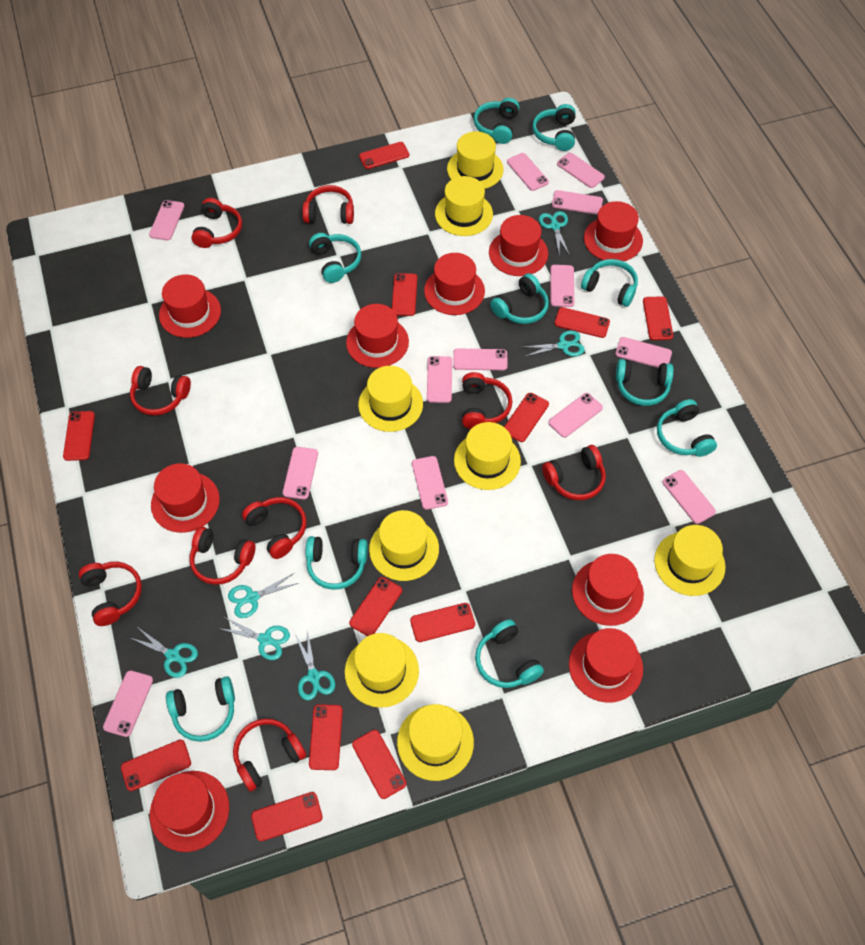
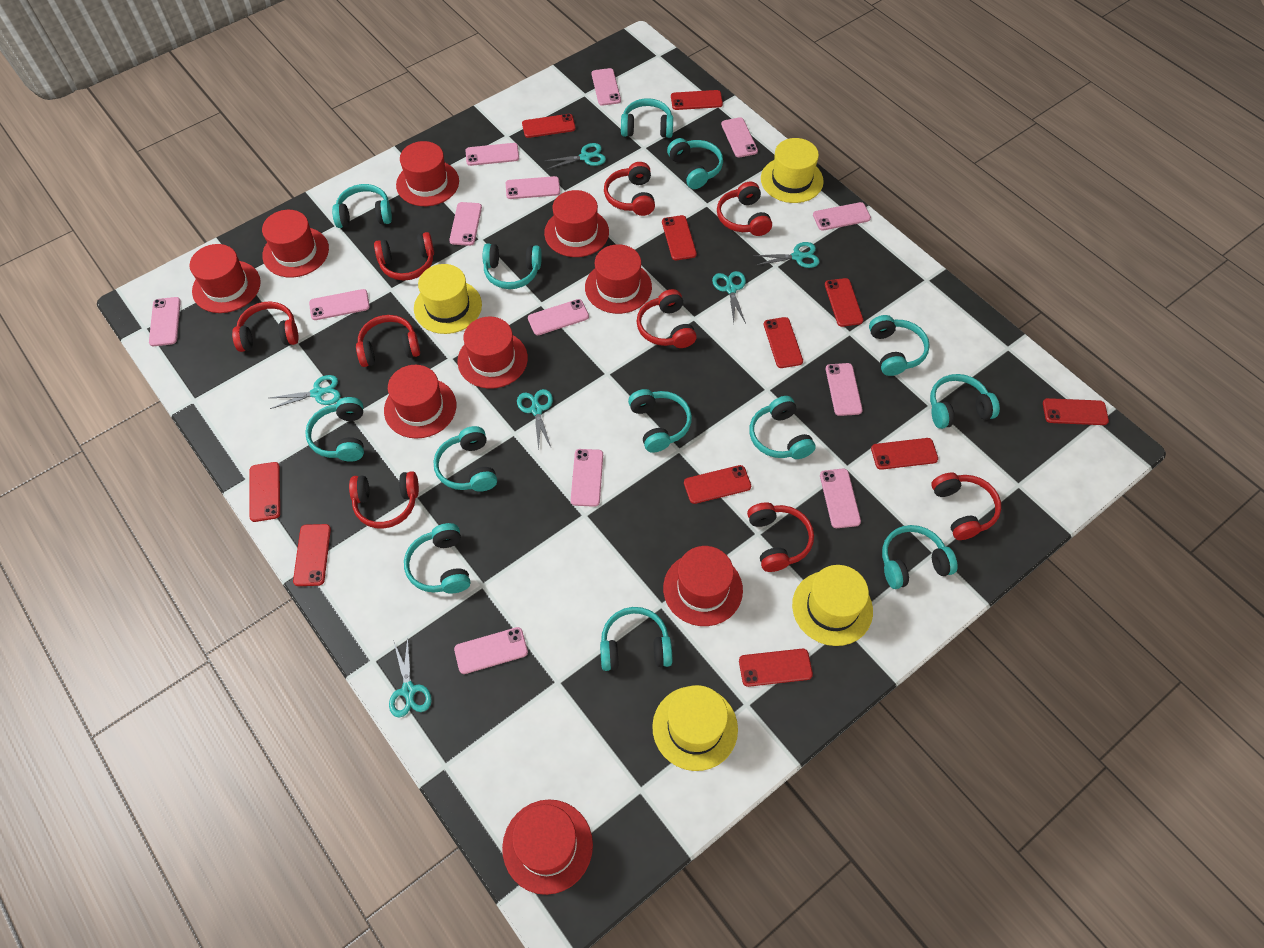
red phone: [63,411,95,461] [121,740,191,791] [251,792,323,841] [309,704,343,770] [349,577,402,636] [352,730,406,799] [359,142,409,169] [392,273,417,316] [410,603,475,642] [504,393,549,442] [554,307,610,338] [643,296,673,340] = 12 -> [249,462,280,522] [293,524,331,586] [522,114,576,138] [662,215,697,260] [671,90,723,110] [684,465,751,504] [739,649,813,687] [764,317,803,368] [825,278,863,327] [871,438,938,470] [1043,398,1109,425] = 11
turquoise headphones: [166,676,235,742] [306,536,368,590] [309,233,361,283] [474,98,520,144] [475,619,544,688] [490,273,549,324] [532,104,576,151] [581,259,638,307] [616,359,674,406] [657,399,717,457] = 10 -> [305,397,364,462] [332,184,392,228] [404,523,470,594] [434,426,497,492] [483,244,542,289] [600,607,672,671] [621,98,673,138] [628,389,692,453] [667,138,723,189] [749,396,816,459] [869,315,930,376] [882,525,957,589] [930,374,1000,429] = 13
yellow hat: [345,633,419,708] [358,366,423,432] [369,510,439,581] [397,704,474,781] [435,176,493,236] [447,131,504,189] [454,422,521,490] [654,525,725,596] = 8 -> [414,264,482,334] [652,685,738,771] [761,138,824,203] [792,565,873,646] = 4

